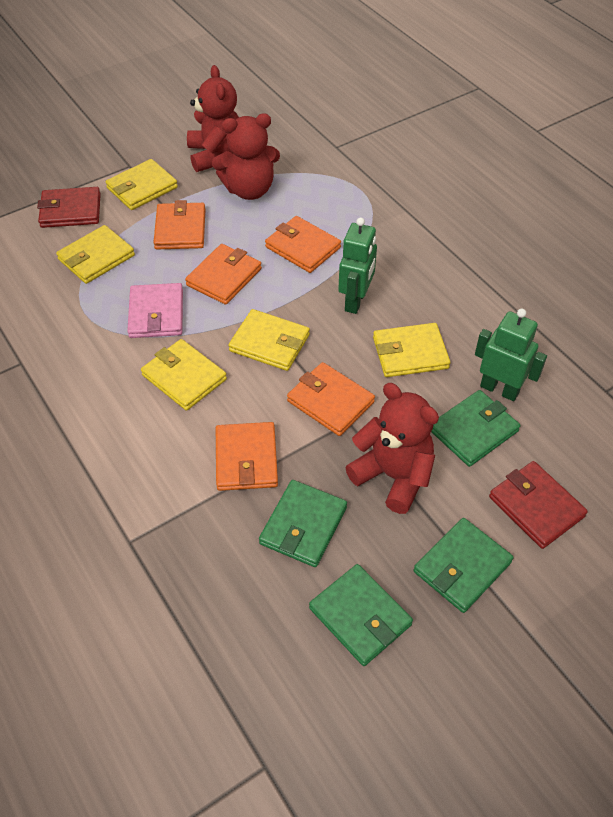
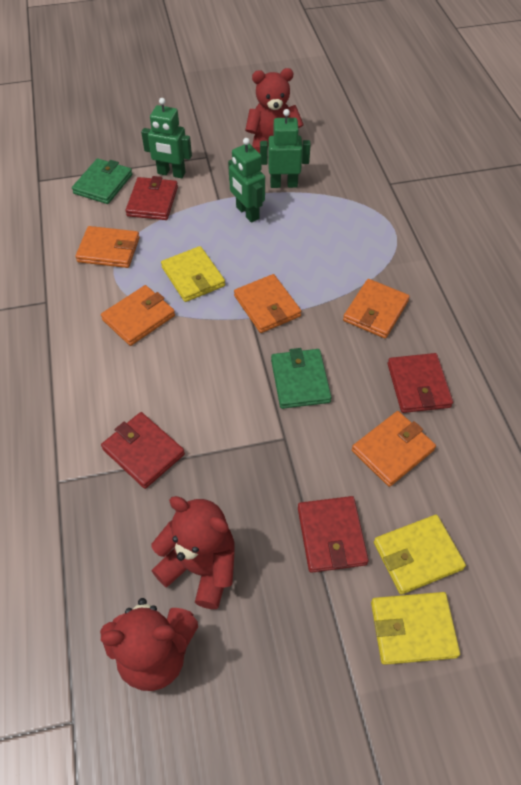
green robot: [338,217,377,314] [475,309,547,401] = 2 -> [141,98,192,178] [228,138,265,223] [260,109,311,188] = 3
green wallet: [259,480,347,567] [309,564,413,666] [414,518,514,613] [431,390,520,467] = 4 -> [72,158,132,204] [271,348,331,409] = 2
pink wallet: [127,283,183,338] = 1 -> none = 0
red wallet: [37,187,101,228] [489,461,588,549] = 2 -> [101,412,185,489] [126,176,178,220] [298,496,369,573] [388,353,453,413] = 4
yellow wallet: [56,225,135,284] [105,159,178,210] [141,339,227,411] [229,309,310,371] [373,323,450,377] = 5 -> [161,246,225,302] [371,592,460,665] [374,515,466,595] = 3

